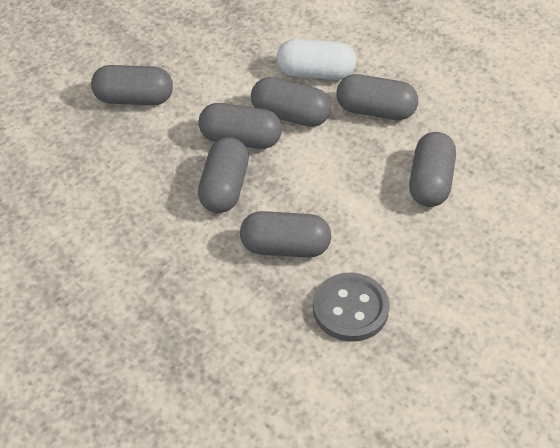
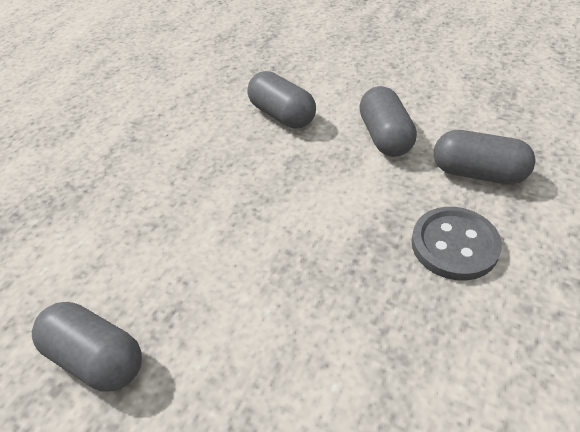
grey capsule: [91,65,173,105] [198,103,282,149] [198,137,249,213] [240,211,331,258] [251,77,331,127] [336,74,418,120] [409,132,456,207] = 7 -> [32,302,142,391] [247,71,316,128] [359,86,417,157] [434,130,536,184] = 4
white capsule: [277,39,357,80] = 1 -> none = 0

